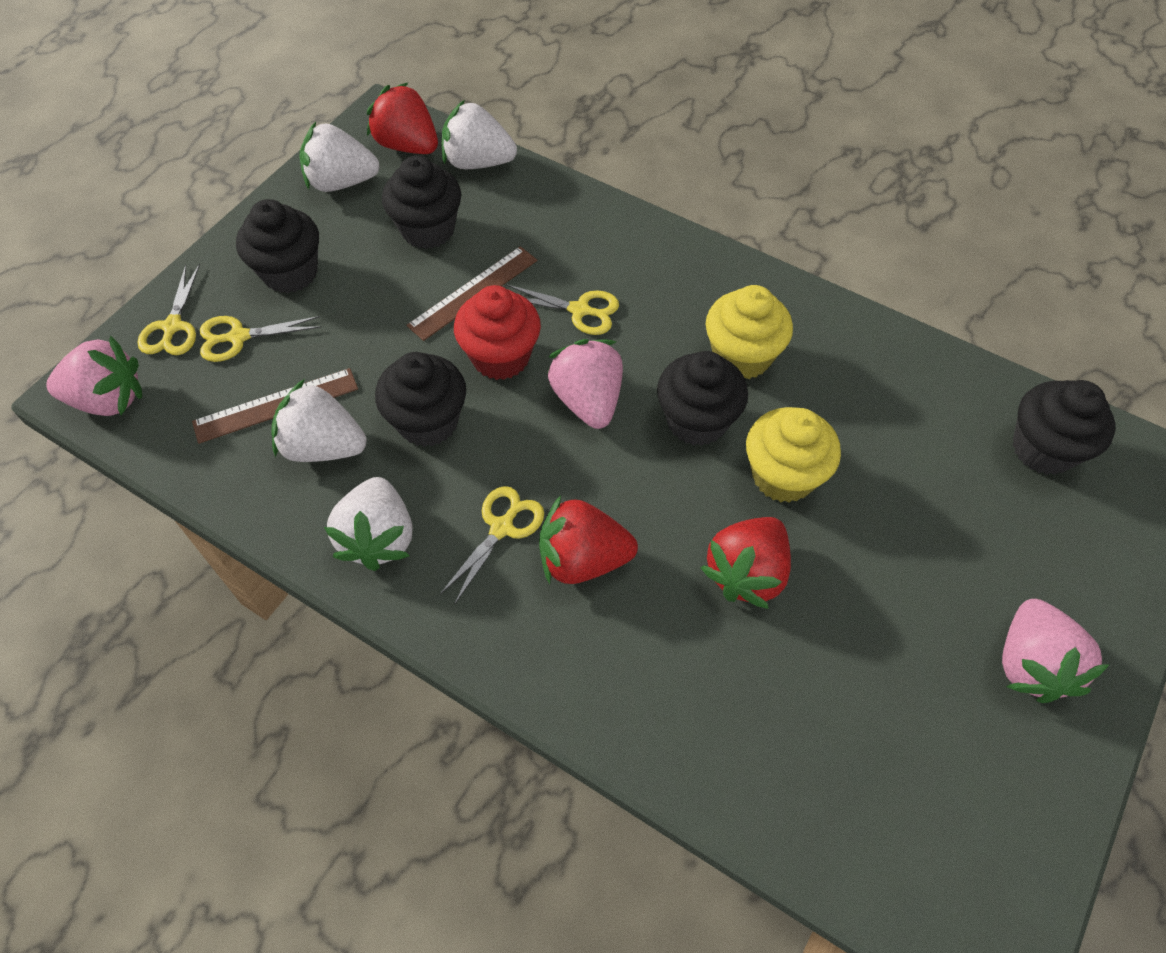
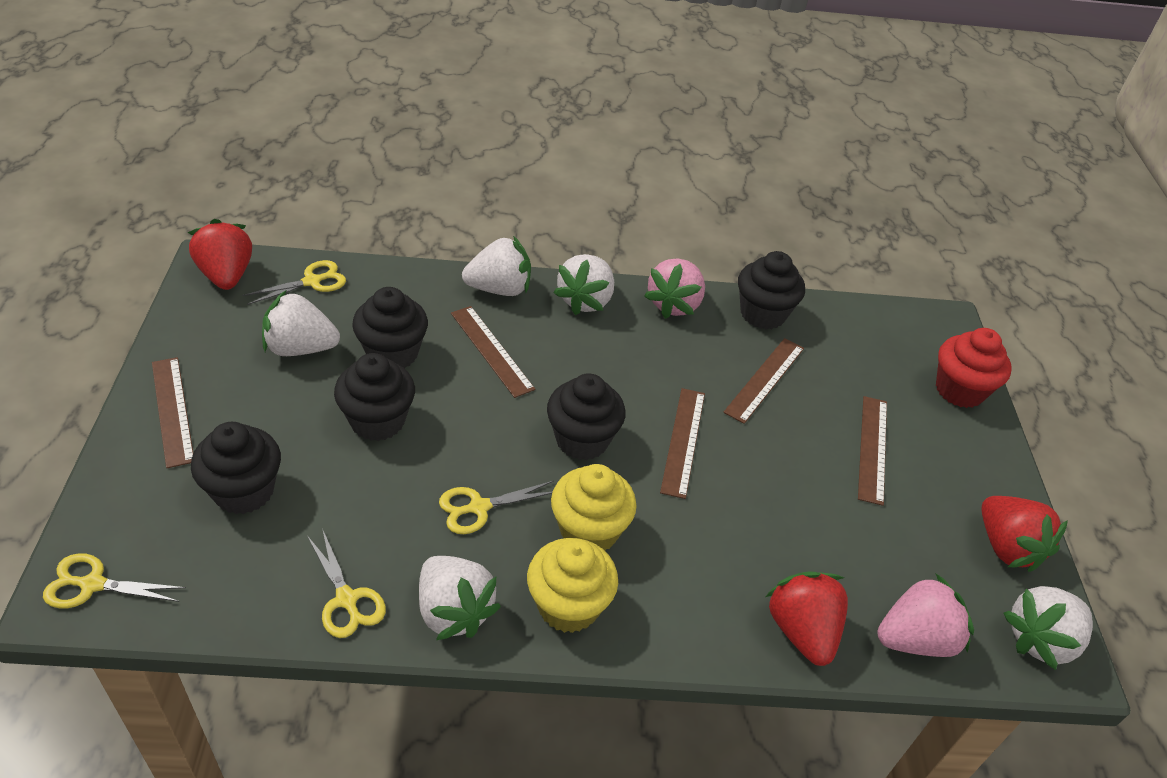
brown ruler: [192,368,358,444] [407,246,537,341] = 2 -> [152,357,193,468] [451,306,535,398] [660,388,705,499] [723,338,804,424] [858,396,887,506] = 5
pink strawberry: [46,335,142,416] [547,339,623,429] [1002,599,1110,703] = 3 -> [644,258,705,319] [877,573,974,657] = 2
white strawberry: [271,379,367,462] [299,122,380,192] [324,477,413,571] [442,100,517,169] = 4 -> [262,290,340,356] [419,556,501,640] [462,236,531,296] [554,254,614,315] [1004,586,1093,670] = 5

